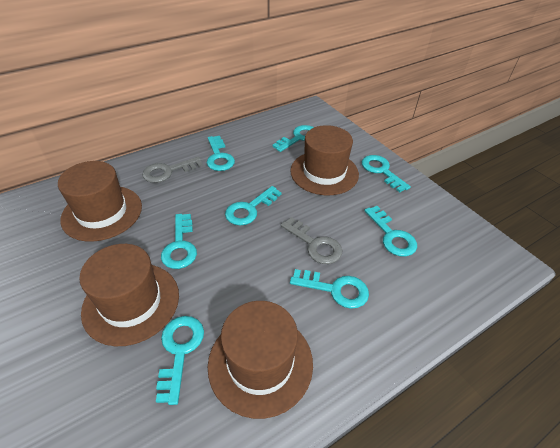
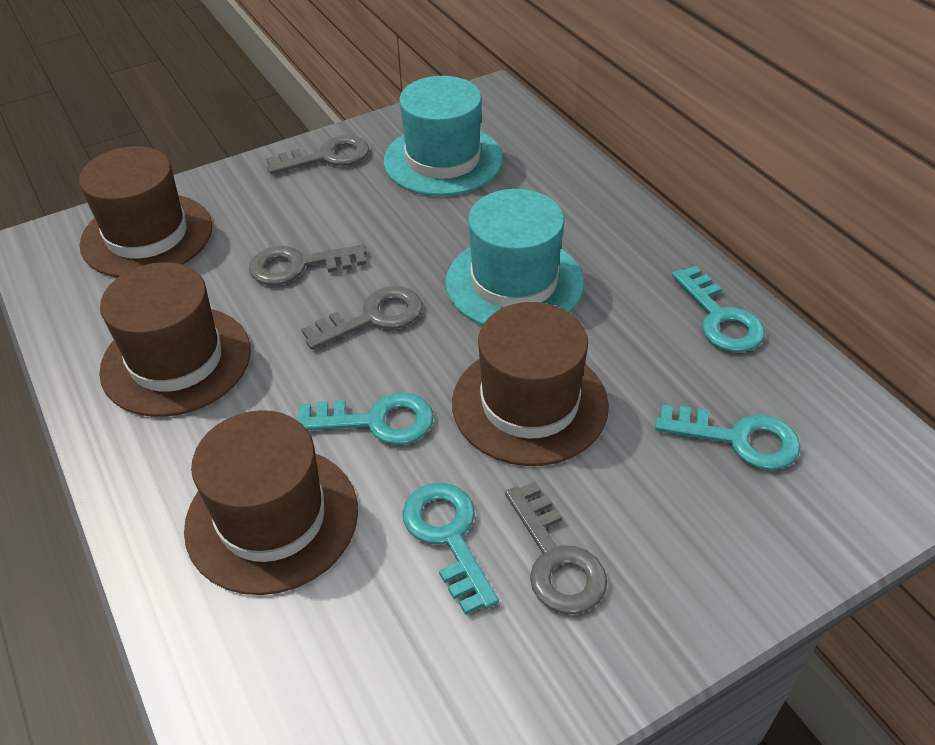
grey key: [142,156,203,183] [281,217,342,264] = 2 -> [249,244,367,285] [266,135,369,174] [301,286,422,350] [505,482,607,614] = 4
turquoise hat: none = 0 -> [384,76,503,196] [445,189,584,325] = 2
turquoise key: [156,316,204,405] [161,214,197,269] [207,136,235,171] [225,186,282,225] [272,125,314,152] [290,269,369,309] [362,155,411,192] [364,206,417,257] = 8 -> [295,392,434,445] [402,483,499,615] [655,405,801,470] [672,266,765,352] = 4

